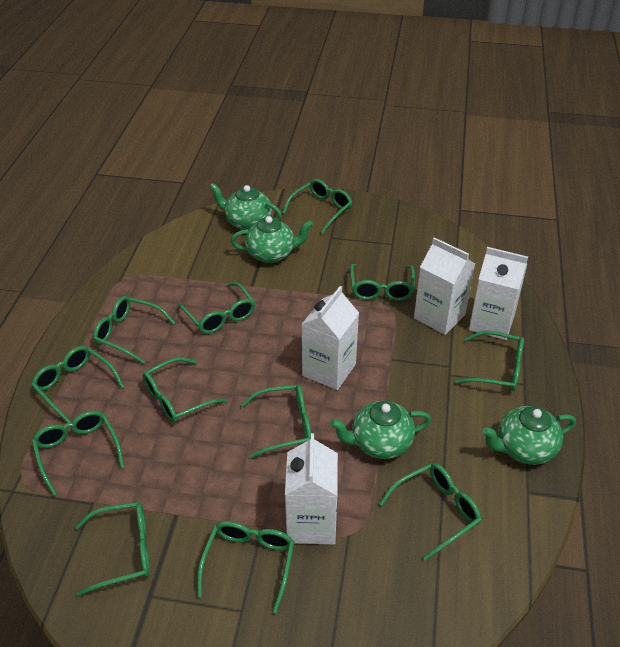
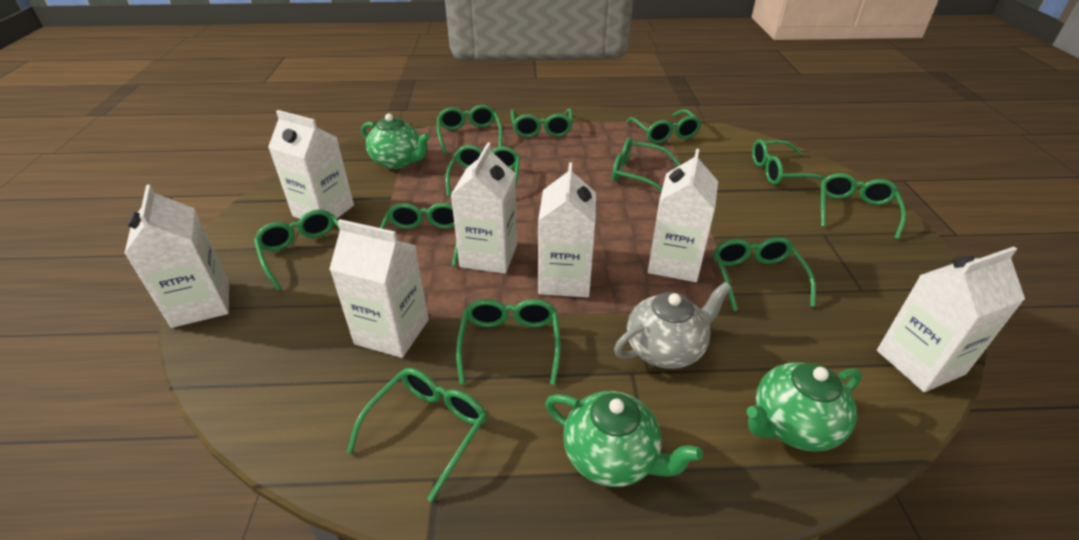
green teapot: [210,183,282,230] [231,216,313,263] [330,401,431,459] [482,406,576,465] = 4 -> [361,113,430,169] [545,391,703,487] [747,362,862,451] = 3
grey teapot: none = 0 -> [614,282,732,369] = 1
white carton: [285,433,338,545] [301,286,359,390] [414,237,475,335] [469,247,528,340] = 4 -> [124,184,229,328] [268,110,354,219] [329,219,429,358] [451,142,517,274] [538,162,596,297] [648,149,718,282] [877,246,1025,392] = 7

